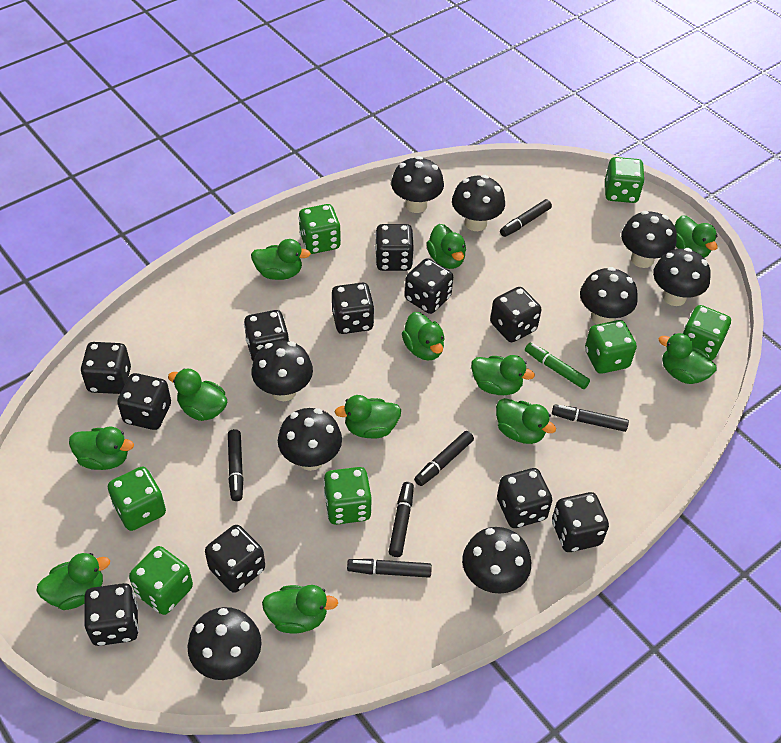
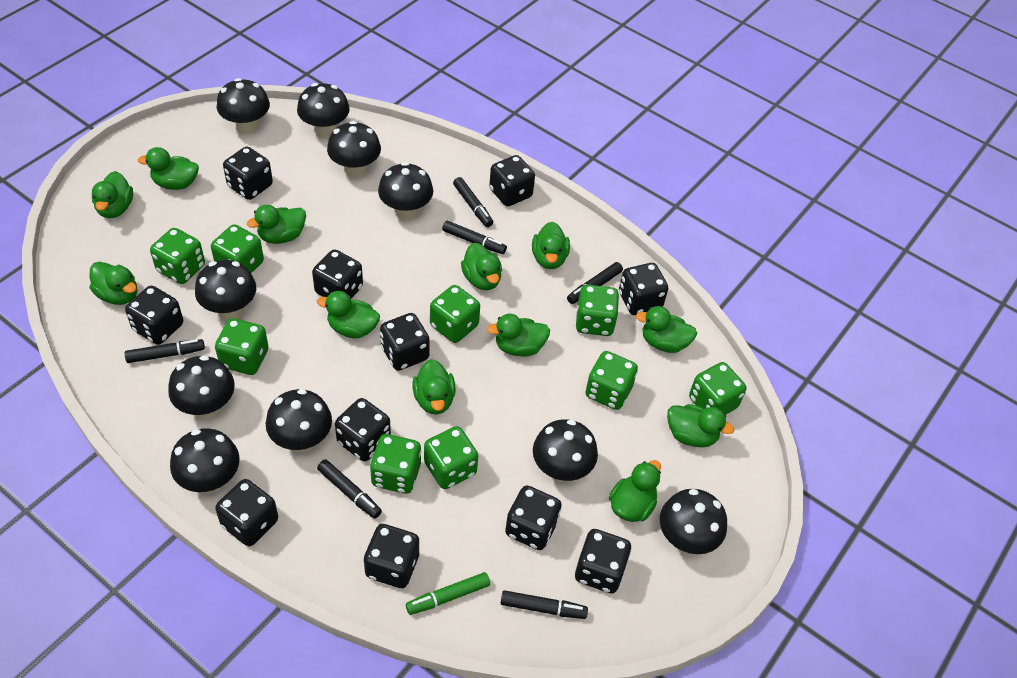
black mushroom: [188,607,262,680] [251,340,313,401] [278,408,342,471] [391,156,444,213] [452,175,505,231] [462,527,531,594] [580,267,638,324] [621,211,677,268] [653,248,711,306] = 9 -> [168,355,235,419] [170,428,240,493] [195,260,256,320] [217,78,270,135] [266,389,332,452] [297,83,350,138] [327,121,381,178] [378,162,433,220] [533,419,598,482] [660,489,727,554] = 10
green dice: [108,467,166,531] [129,546,193,615] [299,204,341,254] [323,467,372,525] [585,320,637,374] [605,157,645,203] [683,305,731,361] = 7 -> [150,228,205,284] [211,224,264,273] [215,318,269,375] [370,434,421,494] [424,426,478,489] [430,285,480,343] [576,285,619,336] [585,351,638,410] [689,362,746,414] = 9

